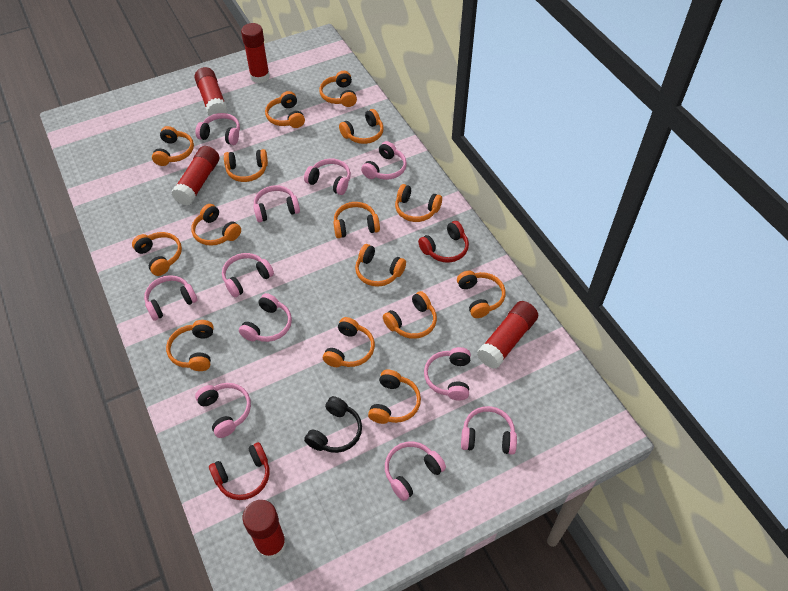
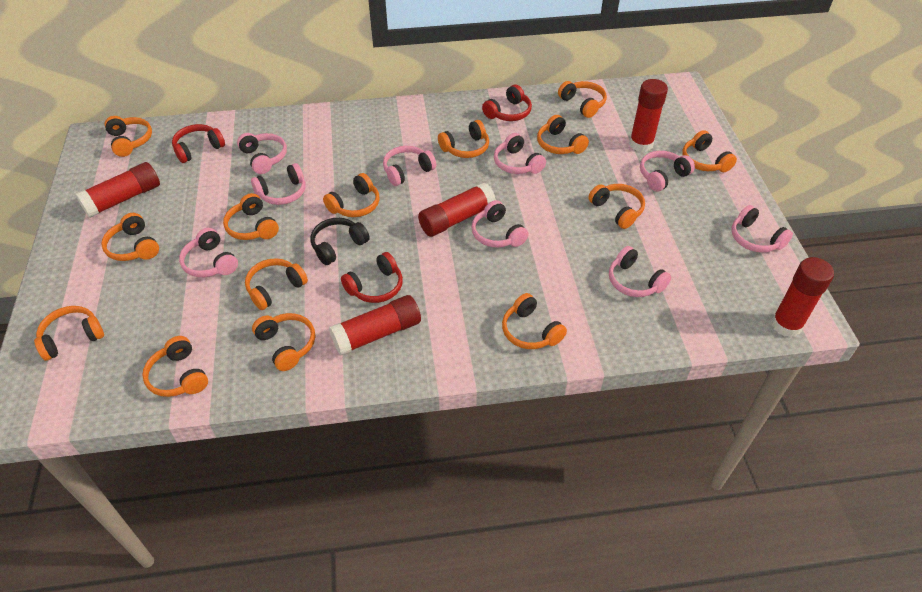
orange headphones: [132,232,182,276] [152,126,194,166] [166,320,214,371] [191,204,241,246] [224,149,268,182] [265,91,305,128] [319,71,357,107] [323,317,375,367] [333,202,380,238] [339,109,384,144] [355,244,406,287] [368,369,421,424] [383,291,437,339] [395,184,442,222] [457,271,506,318] = 15 -> [34,306,104,361] [101,213,159,261] [105,116,152,157] [142,336,208,397] [223,193,279,240] [245,258,308,310] [252,313,315,371] [323,173,380,217] [438,120,489,158] [502,293,567,349] [537,115,589,154] [558,81,607,118] [588,184,645,229] [682,130,737,172] = 14
pink headphones: [144,275,197,321] [195,113,240,145] [195,383,251,438] [222,253,274,297] [239,293,292,342] [254,185,300,222] [304,158,351,195] [361,141,407,180] [385,442,446,501] [424,347,471,401] [461,406,517,455] = 11 -> [179,228,238,277] [237,133,287,174] [251,163,306,205] [383,146,436,186] [471,200,528,248] [494,133,546,174] [609,246,671,297] [640,151,695,192] [732,205,793,252] = 9
red headphones: [209,442,269,500] [418,221,469,263] = 2 -> [172,124,225,163] [341,252,403,303] [482,85,532,121] = 3

